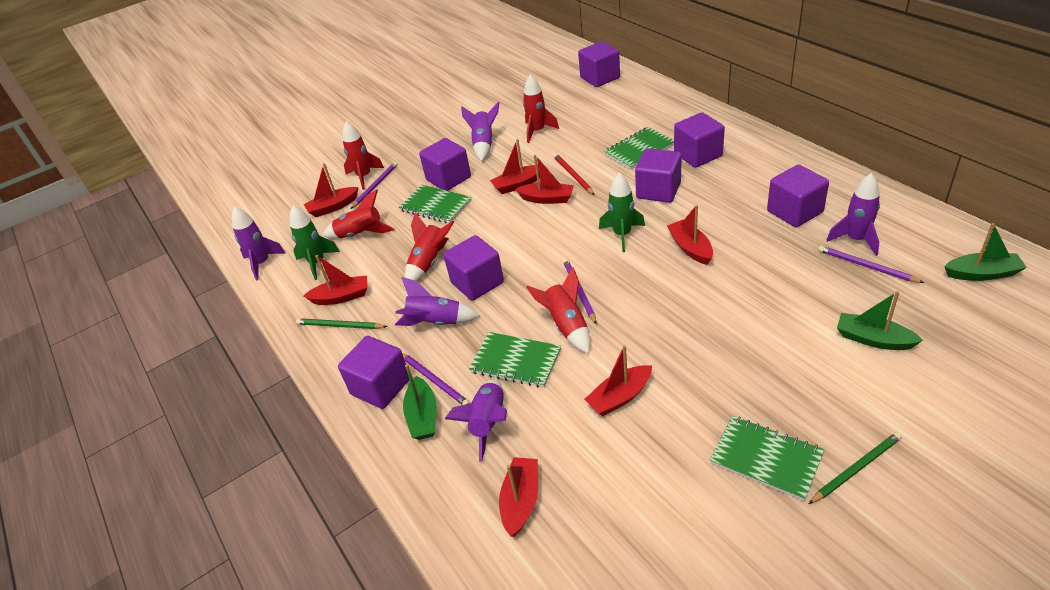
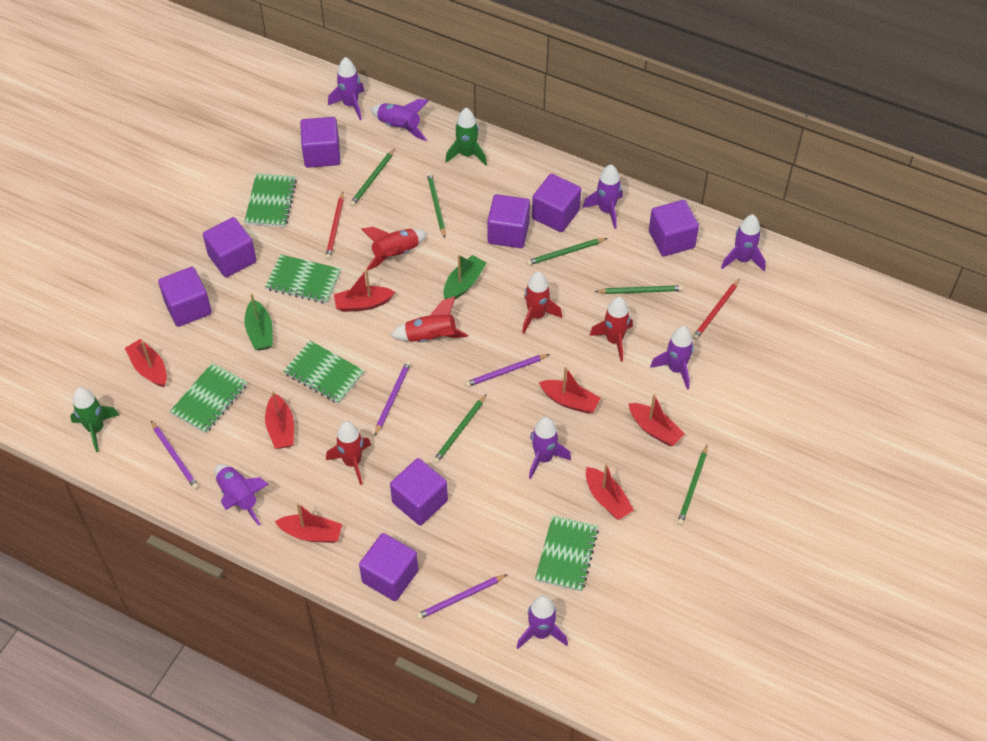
green boat: [403,364,437,440] [837,291,923,350] [944,223,1027,281] = 3 -> [244,293,273,351] [443,255,486,299] = 2
green notebook: [399,185,472,223] [469,332,561,388] [604,127,674,169] [710,416,824,501] = 4 -> [170,363,248,433] [244,173,297,227] [265,254,341,304] [284,340,364,404] [535,515,599,592] = 5
green pencil: [296,318,387,329] [809,432,902,504] = 2 -> [350,149,395,206] [427,172,446,238] [433,395,486,464] [526,238,607,265] [595,285,683,294] [677,445,707,525] = 6
purple cube: [338,336,409,409] [419,138,471,191] [443,235,504,301] [578,41,620,87] [635,148,682,203] [674,112,725,168] [767,164,829,227] = 7 -> [158,267,212,327] [203,217,257,277] [300,117,340,168] [359,533,419,601] [390,458,448,525] [487,194,530,248] [532,174,581,232] [649,200,699,256] = 8
purple rocket: [232,206,286,280] [395,277,479,326] [445,379,507,462] [461,102,499,162] [826,173,880,256] = 5 -> [215,464,269,526] [328,57,364,120] [371,99,429,141] [516,595,568,649] [529,417,571,479] [583,164,623,229] [650,326,694,390] [721,214,766,271] = 8
red pencil: [554,154,595,195] = 1 -> [325,192,344,260] [692,279,740,340] = 2

